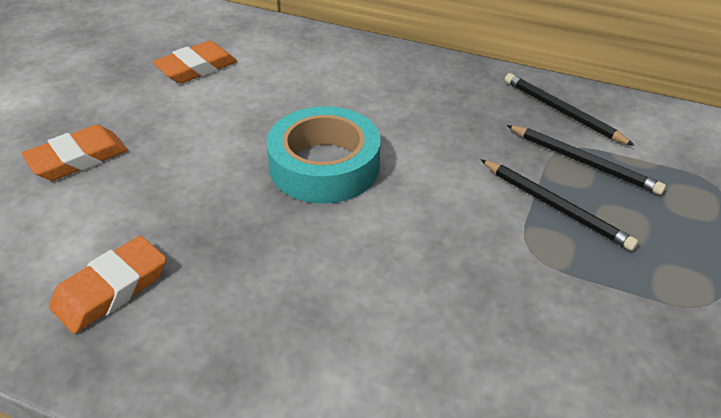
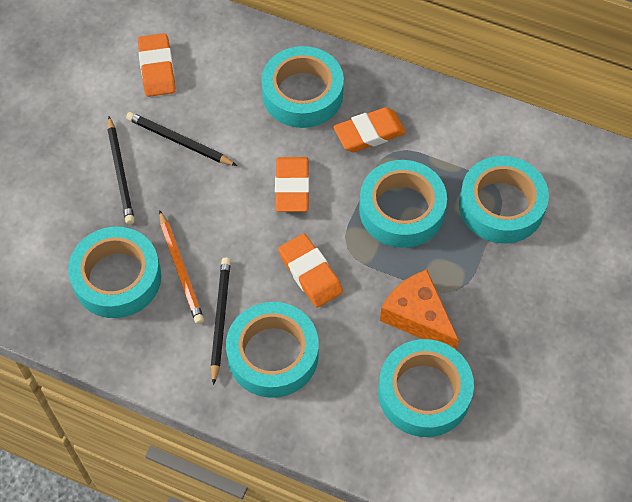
orange cheese: none = 0 -> [380,270,459,350] = 1
orange eraser: [21,125,128,180] [49,236,166,334] [152,41,237,83] = 3 -> [138,33,176,97] [275,157,309,212] [278,233,343,308] [333,107,406,152] = 4
orange pencil: none = 0 -> [159,210,204,324] = 1
turquoise tape: [267,106,381,204] = 1 -> [68,227,161,318] [226,302,319,398] [261,46,344,128] [359,160,447,248] [378,339,474,437] [459,156,549,243] = 6

